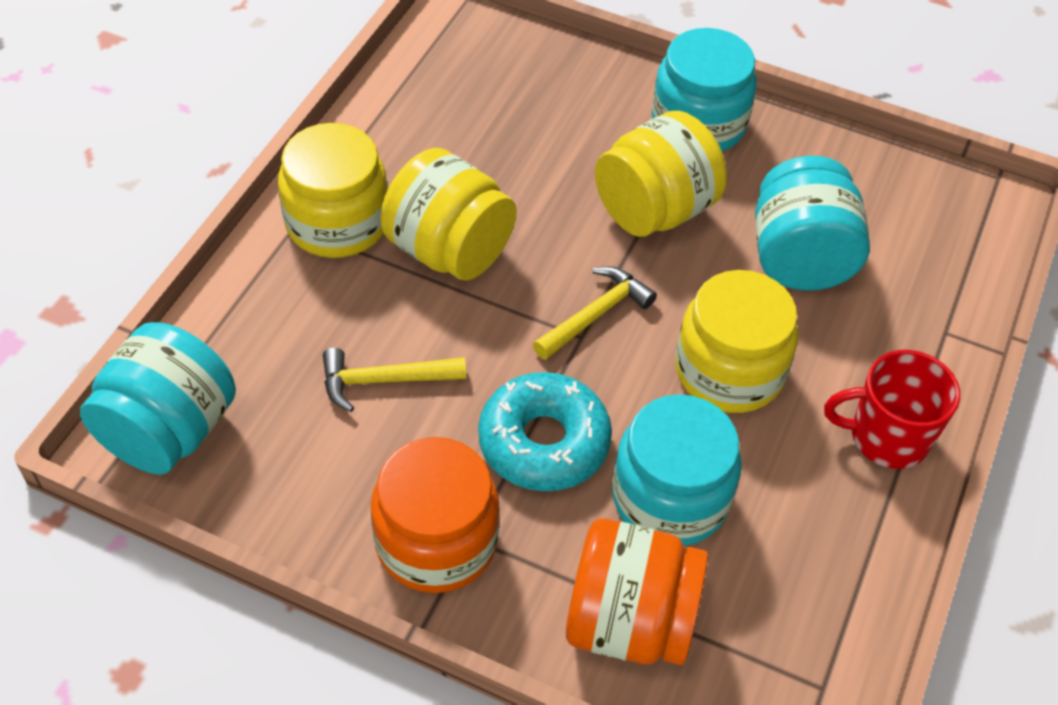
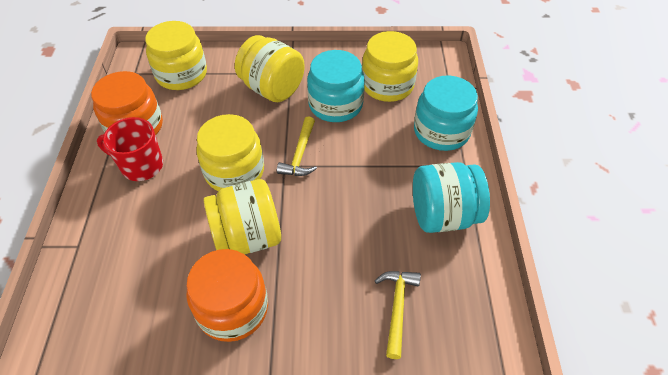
turquoise donut: [478,372,612,491] = 1 -> none = 0
turquoise jar: [80,322,236,475] [612,394,742,546] [652,28,757,152] [755,156,870,291] = 4 -> [307,50,365,122] [413,162,490,233] [414,76,478,151] = 3
yellow jar: [278,123,388,258] [380,148,517,280] [595,111,727,237] [675,270,798,413] = 4 -> [145,21,207,90] [196,114,264,191] [204,179,281,254] [235,35,305,102] [362,31,418,102] = 5

